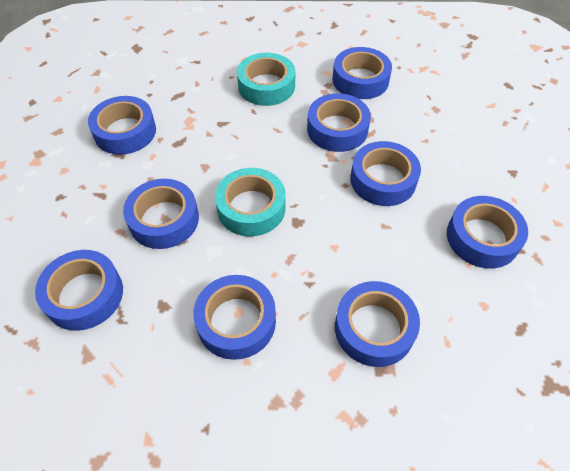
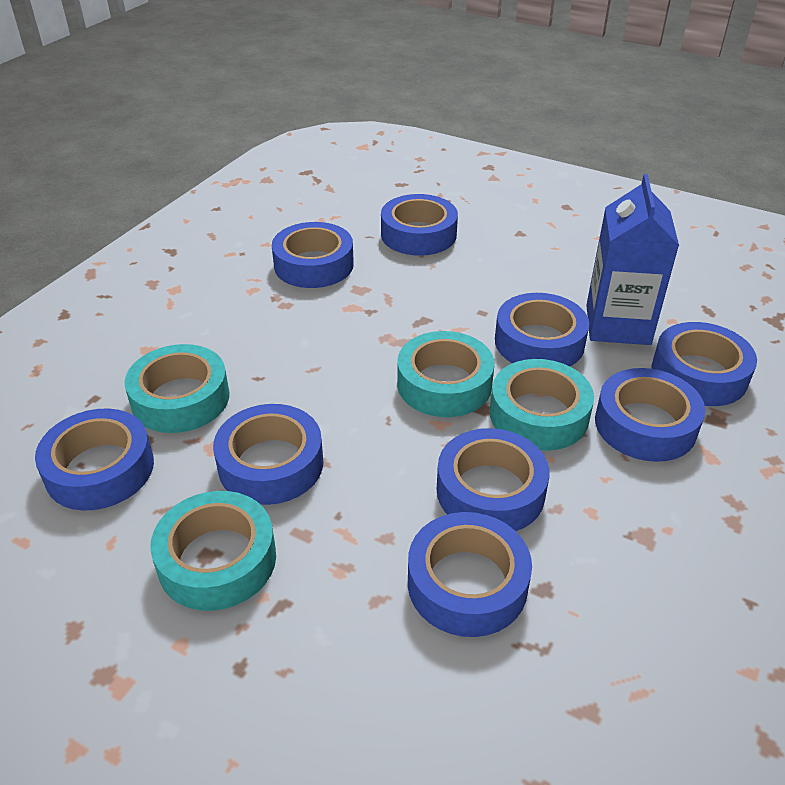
blue carton: none = 0 -> [586,174,679,345] = 1
turquoise tape: [215,168,285,236] [237,53,295,106] = 2 -> [124,344,229,433] [150,491,276,611] [397,331,494,417] [490,359,594,451] = 4

